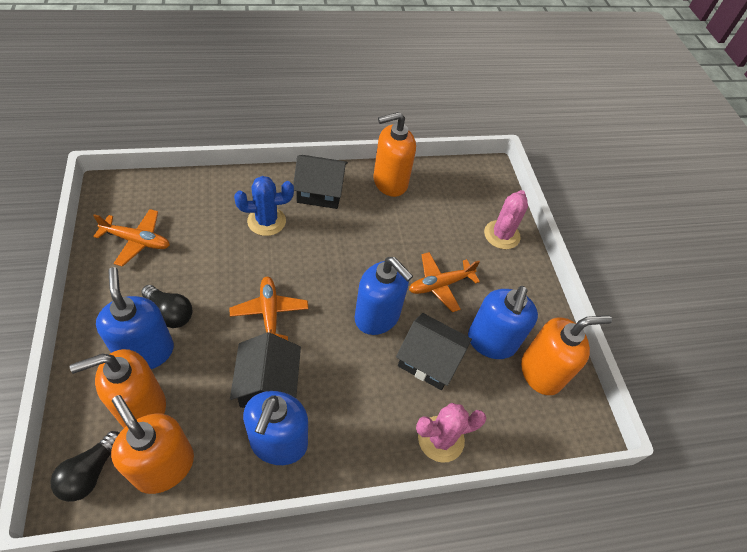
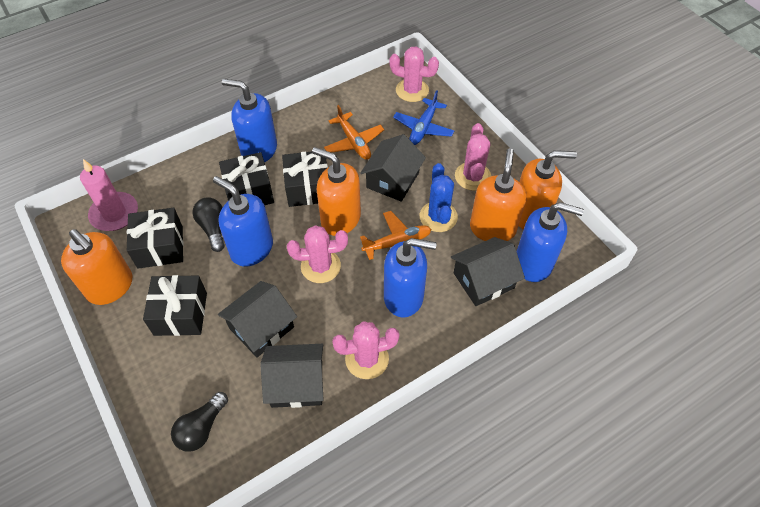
black gift: none = 0 -> [127,208,183,269] [143,275,207,336] [219,152,274,205] [282,151,328,207] = 4
black house: [230,332,301,408] [293,155,348,209] [396,313,472,390] = 3 -> [218,281,297,358] [260,344,324,408] [360,134,426,202] [451,237,525,306] = 4
blue plane: none = 0 -> [393,90,454,145] = 1
orange plane: [93,209,170,267] [229,277,308,341] [409,252,480,312] = 3 -> [324,105,384,160] [360,211,431,260] = 2
pink cactus: [416,403,486,463] [484,190,528,249] = 2 -> [287,225,348,283] [332,321,399,379] [389,47,439,102] [455,123,491,191] = 4
pink candle: none = 0 -> [80,159,138,231] = 1

